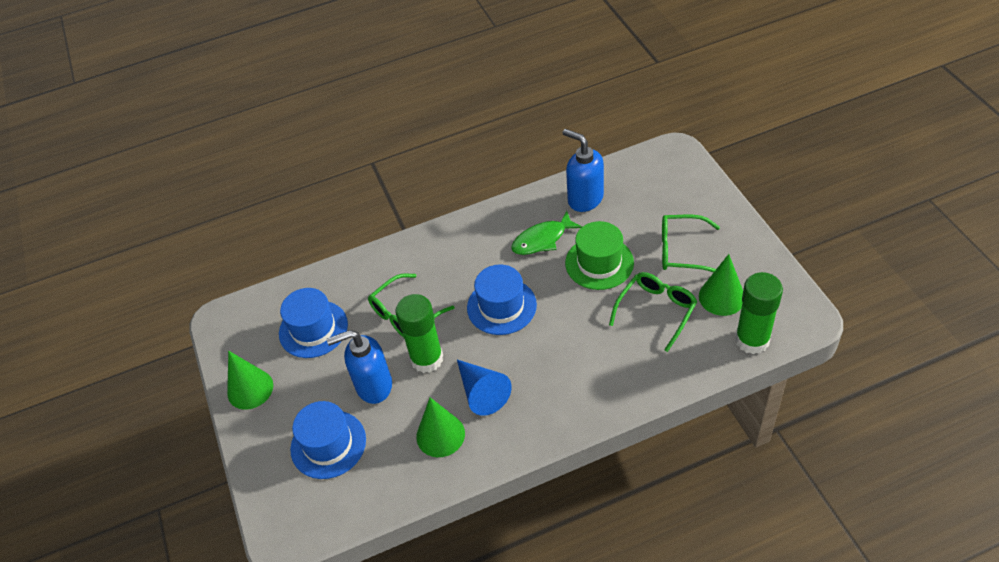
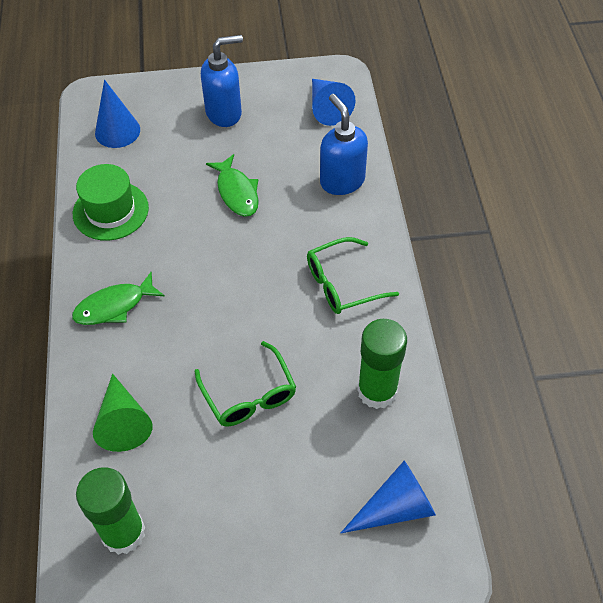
blue cone: [457,360,512,416] = 1 -> [95,80,140,148] [312,79,356,126] [341,461,436,533] = 3
blue hat: [279,288,348,358] [290,401,366,479] [467,265,537,335] = 3 -> none = 0
green cone: [227,351,273,410] [416,397,465,457] [699,254,743,316] = 3 -> [93,374,153,452] = 1
green fish: [511,211,582,255] = 1 -> [72,272,165,325] [206,154,259,217] = 2
green glasses: [368,273,454,337] [609,272,697,352] [662,215,720,273] = 3 -> [195,341,296,426] [307,237,399,314] = 2

